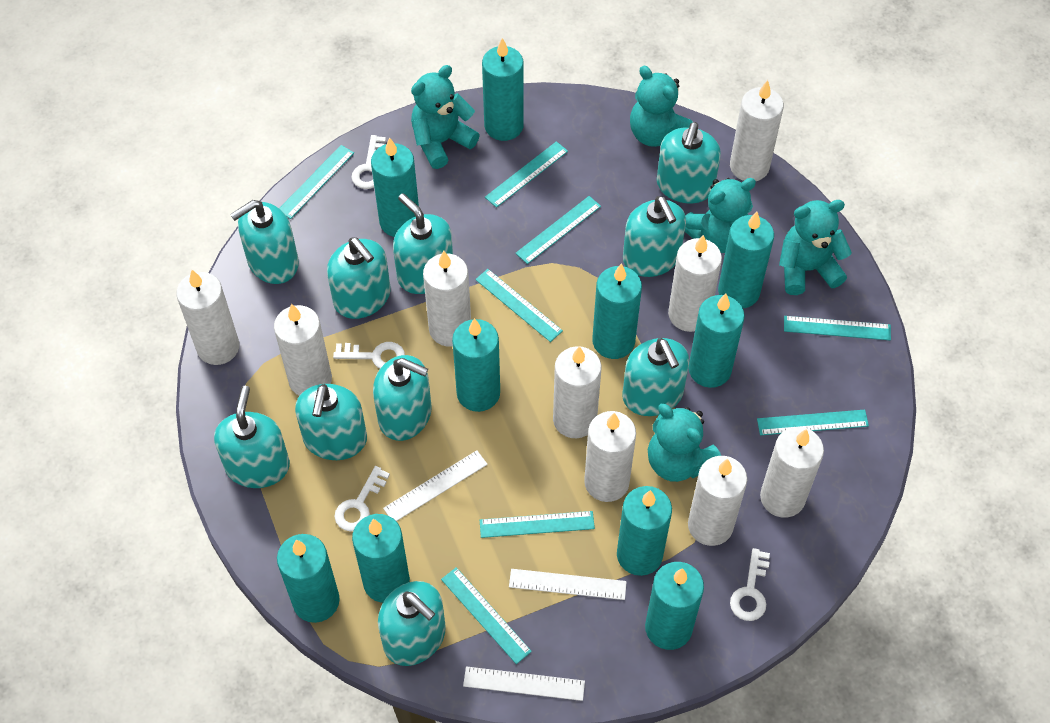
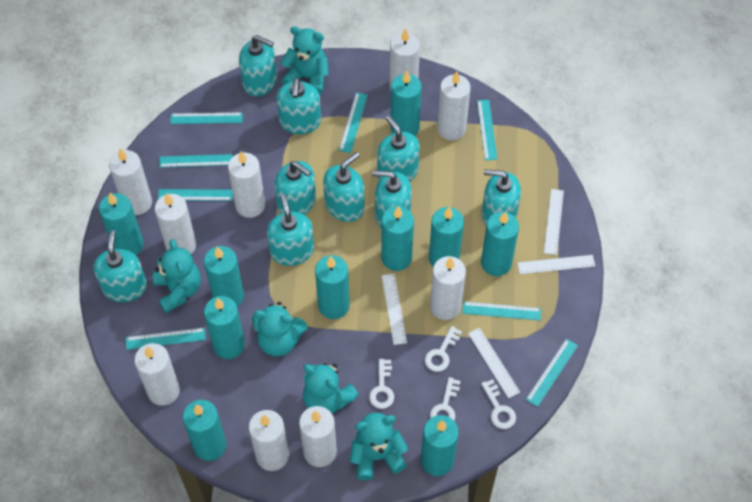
turquoise soap dispenser: [214,386,290,488] [230,200,299,284] [295,384,367,460] [327,237,391,319] [373,355,432,441] [378,581,446,666] [393,193,453,294] [622,338,689,416] [623,196,686,277] [657,122,721,203] = 10 -> [94,230,147,302] [239,35,277,96] [267,194,314,266] [275,161,316,215] [276,78,321,134] [323,152,365,222] [372,170,412,228] [377,115,420,182] [482,169,521,225] = 9
white ruler: [383,450,488,521] [463,666,585,701] [509,569,627,600] = 3 -> [382,274,407,345] [468,328,520,398] [517,255,595,274] [544,189,564,255] = 4

